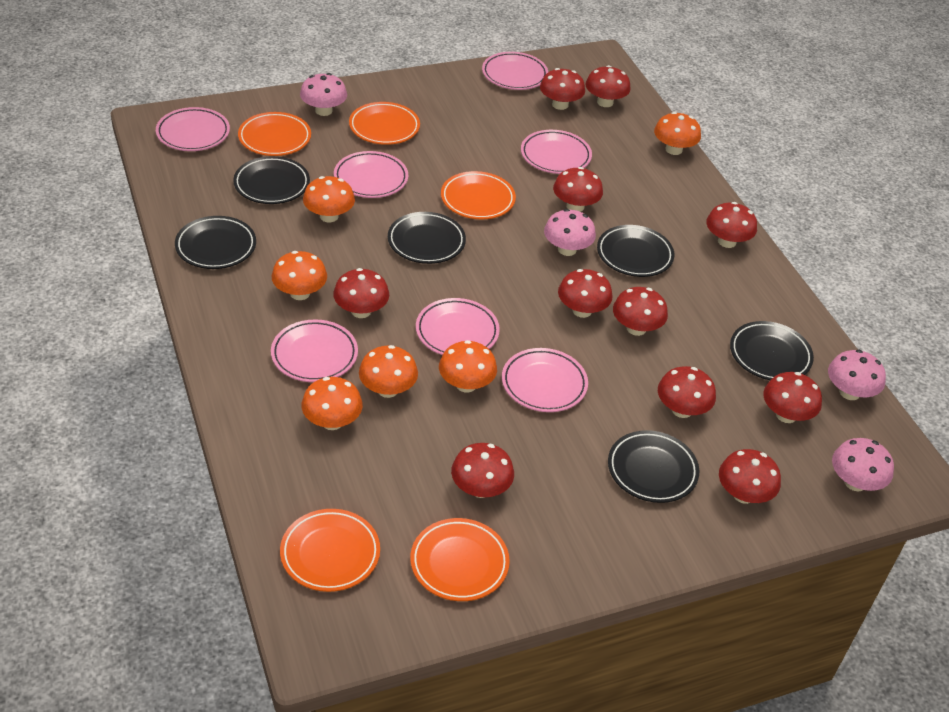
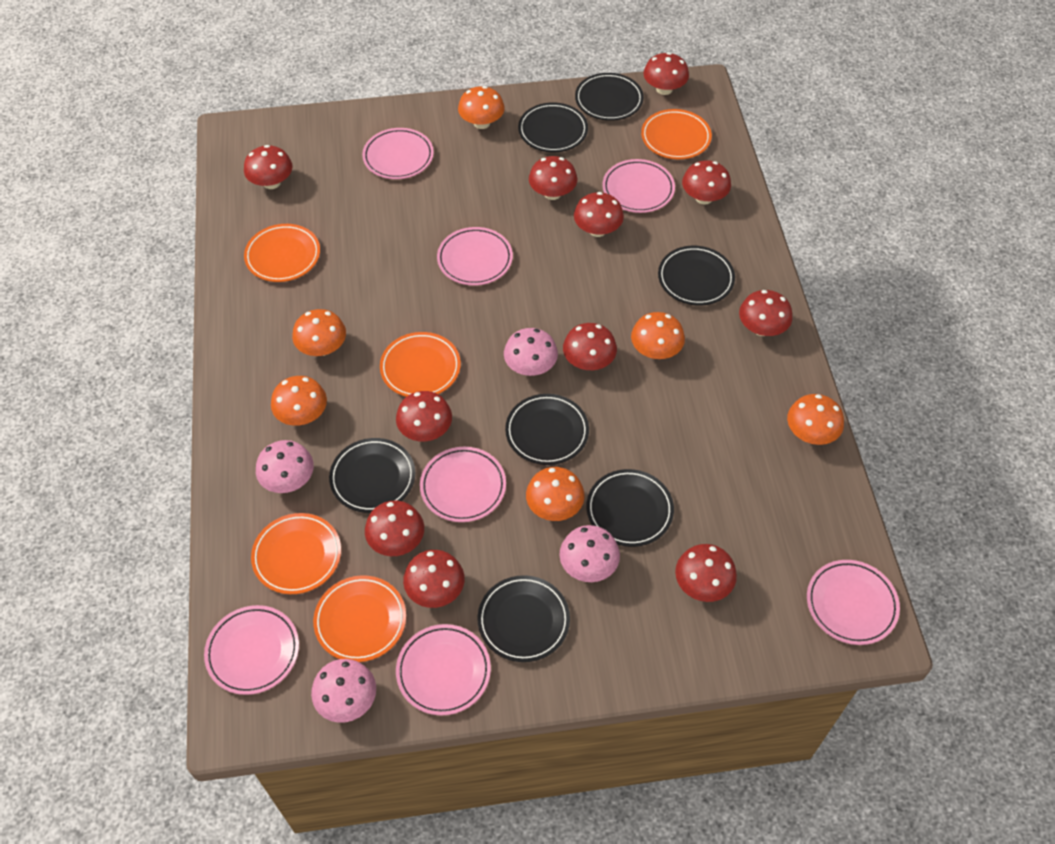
black plate: [175,216,256,269] [233,156,310,204] [388,212,466,264] [597,225,674,277] [608,430,699,503] [730,321,814,380] = 6 -> [329,438,415,513] [477,575,570,662] [505,394,589,465] [518,102,588,152] [575,73,644,121] [586,469,674,547] [658,246,735,306] = 7

